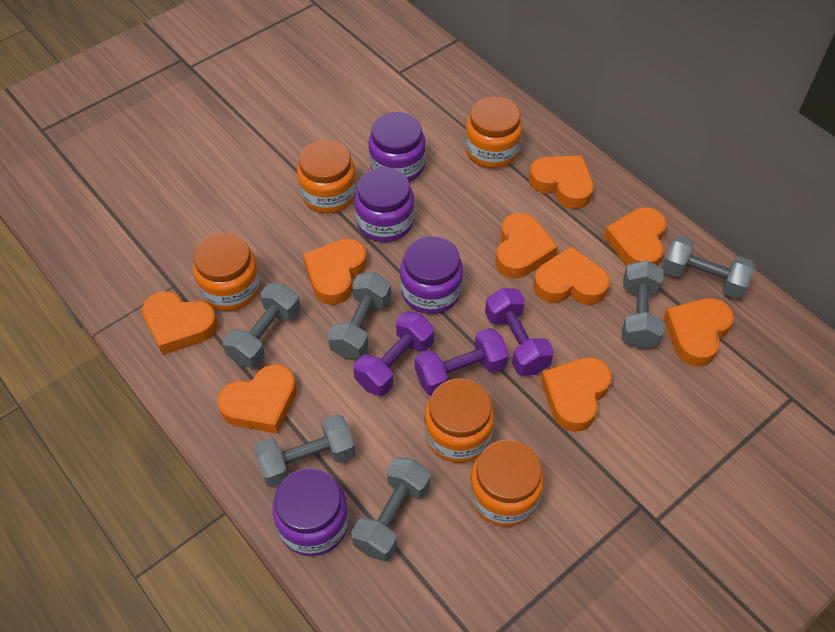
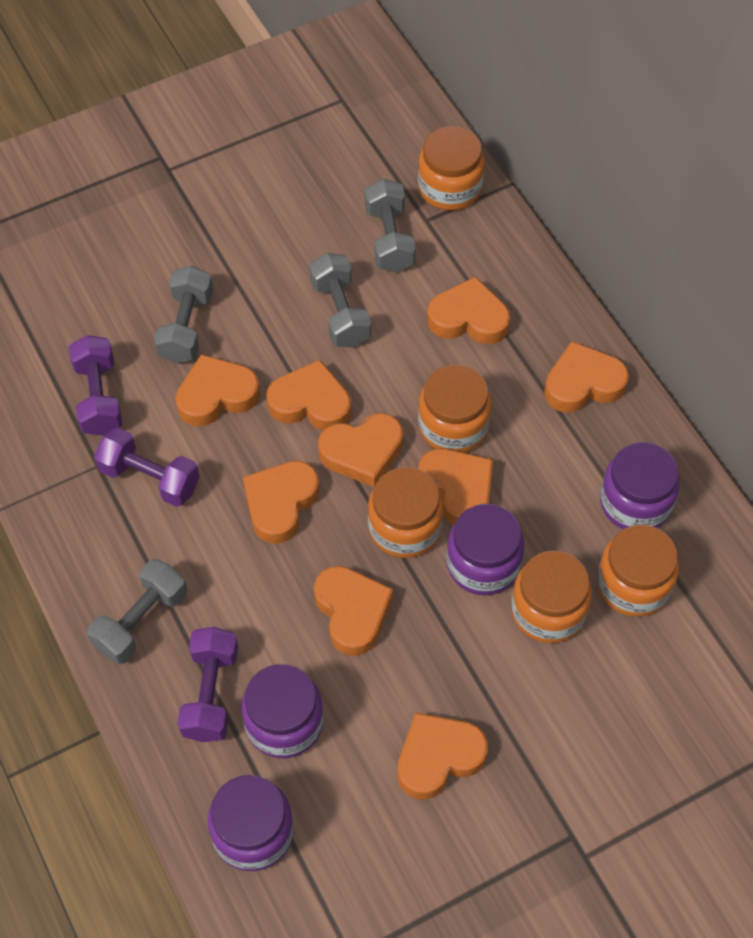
grey dumbbell: [223,283,301,368] [254,414,356,487] [328,272,391,359] [351,457,431,561] [622,260,664,349] [662,235,755,299] = 6 -> [87,559,187,664] [154,266,213,364] [309,253,371,348] [365,179,416,273] = 4

